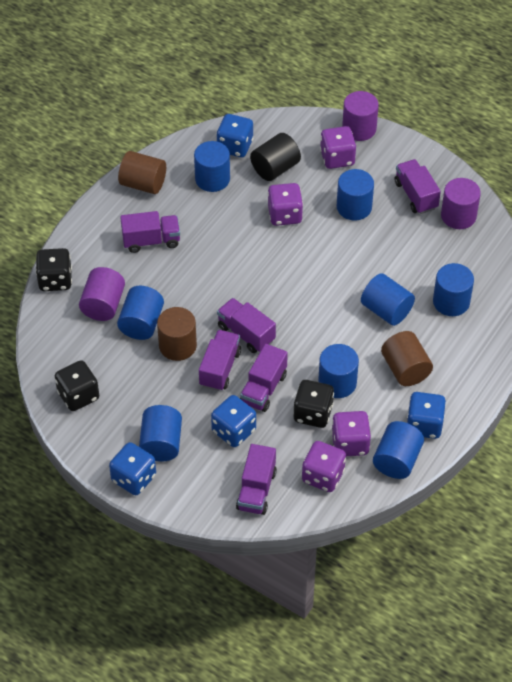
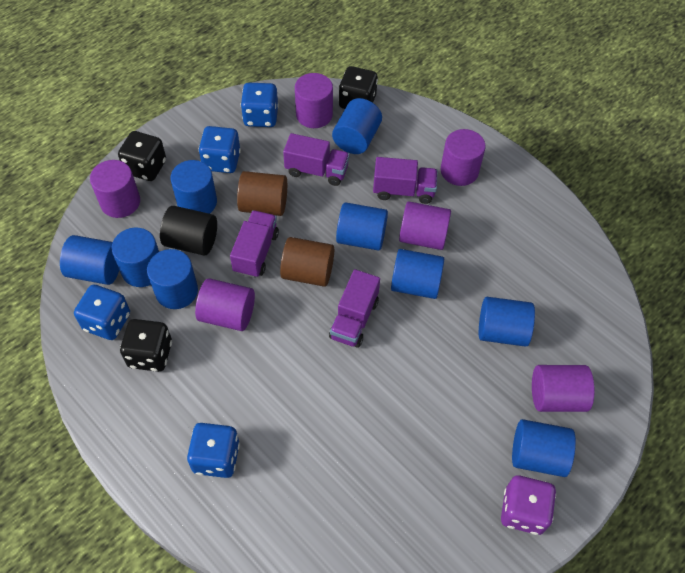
blue cylinder: [117,286,164,340] [139,405,182,462] [194,141,230,192] [318,344,359,398] [337,169,374,220] [361,273,415,326] [373,421,424,479] [433,263,474,316] = 8 -> [60,235,119,285] [112,228,159,287] [147,249,198,309] [170,160,217,214] [332,98,382,154] [336,202,388,251] [391,249,444,299] [479,297,535,347] [512,419,576,477] = 9
brown cylinder: [118,151,166,194] [157,307,197,361] [381,331,433,386] = 3 -> [237,171,287,216] [280,237,334,287] = 2
purple cylinder: [79,267,125,321] [342,91,379,141] [441,178,481,229] = 3 -> [90,160,140,218] [195,278,255,331] [295,73,333,128] [399,201,451,250] [441,129,485,186] [532,365,595,412] = 6
purple dice: [268,183,303,226] [302,441,346,492] [320,126,356,169] [331,411,371,456] = 4 -> [501,476,556,535] = 1
purple truck: [120,211,180,253] [199,330,241,391] [217,298,276,353] [236,444,277,515] [240,344,288,412] [395,159,441,214] = 6 -> [230,210,279,278] [283,133,350,186] [329,269,380,348] [373,157,438,204] = 4

